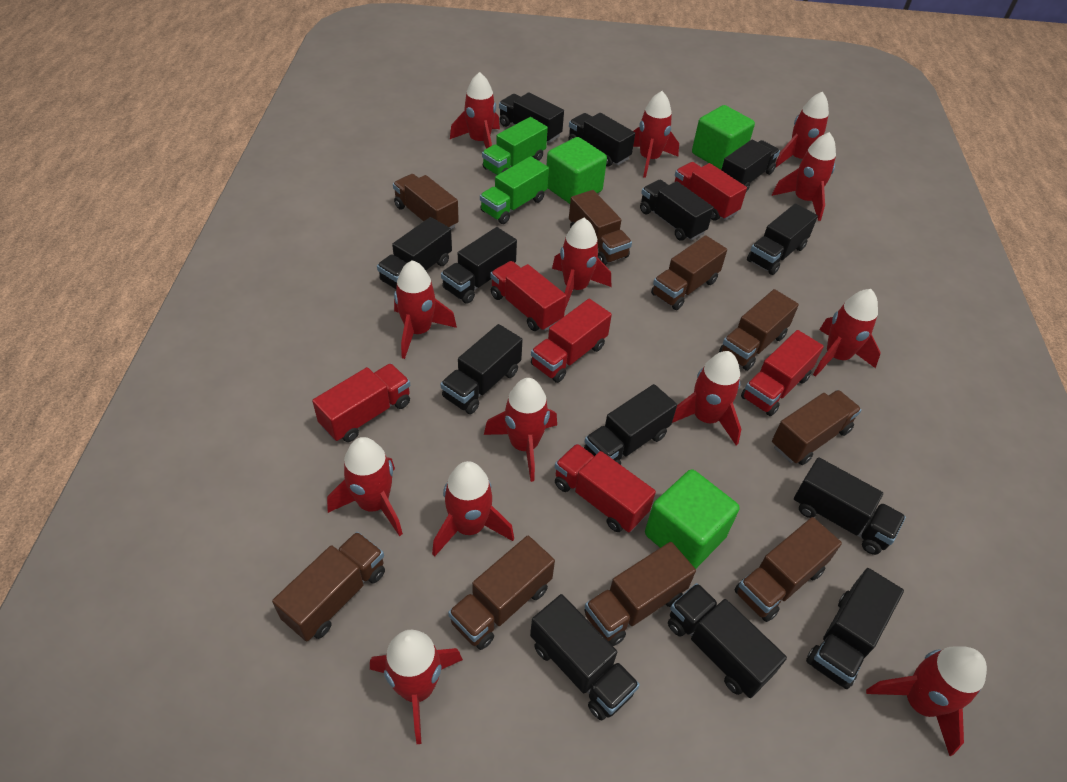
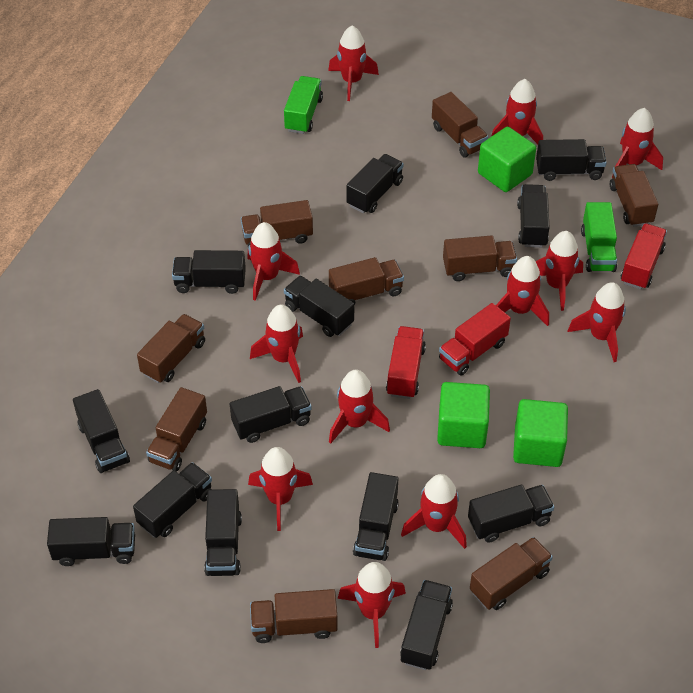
red rocket: [327,437,403,536] [370,630,463,744] [394,260,457,359] [432,461,514,557] [450,72,500,149] [484,378,557,482] [552,218,611,309] [633,91,679,178] [672,351,741,445] [772,132,836,221] [776,91,829,167] [813,289,880,377] [866,646,987,756] = 13 -> [247,222,300,301] [248,447,313,531] [250,305,303,383] [328,25,379,101] [329,370,390,444] [338,562,406,648] [401,474,467,549] [491,79,543,144] [496,256,549,326] [535,231,583,311] [568,282,626,362] [612,108,663,177] = 12
red truck: [312,363,410,442] [490,261,566,331] [531,299,612,383] [555,444,656,532] [675,162,747,221] [741,330,824,416] = 6 -> [386,326,426,399] [439,303,511,376] [621,223,667,289] = 3

